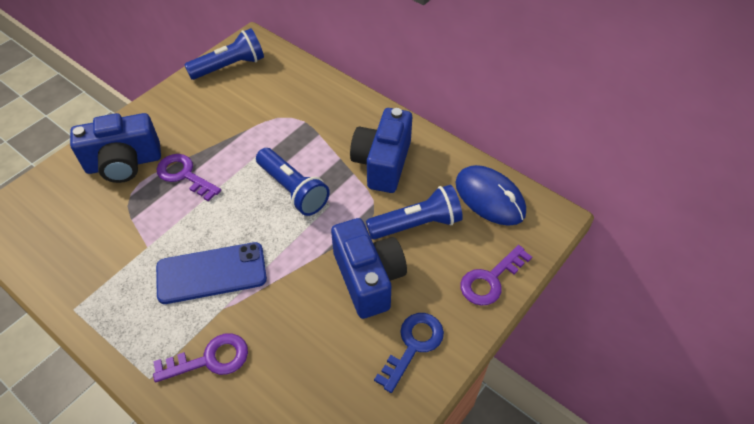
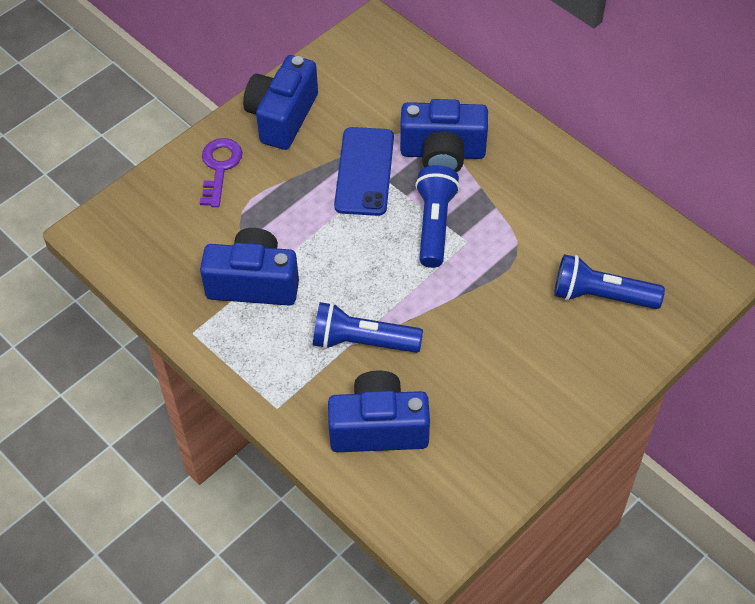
blue camera: [70,113,161,183] [331,218,407,319] [350,108,412,193] = 3 -> [200,228,299,305] [243,55,318,150] [328,371,430,452] [400,99,488,172] = 4
blue key: [374,313,444,393] = 1 -> none = 0
blue mouse: [455,165,526,226] = 1 -> none = 0
purple key: [153,333,248,382] [156,154,221,202] [460,245,532,306] = 3 -> [200,138,242,207] = 1

